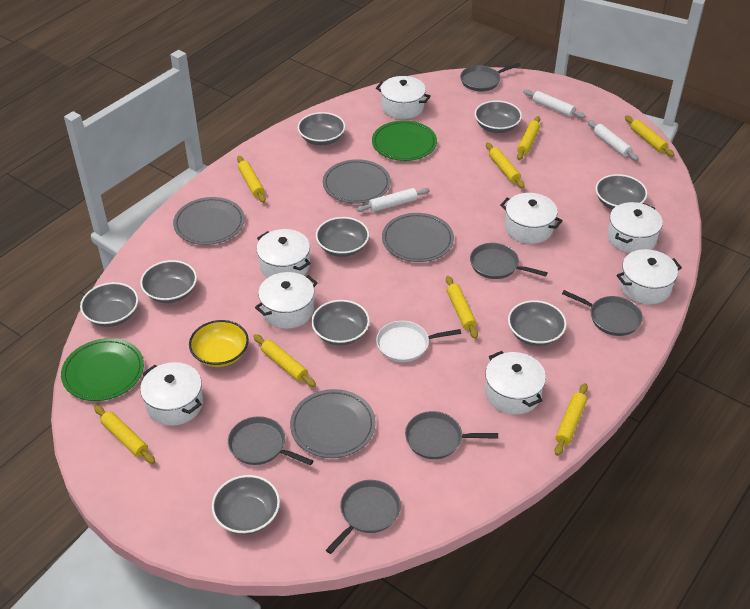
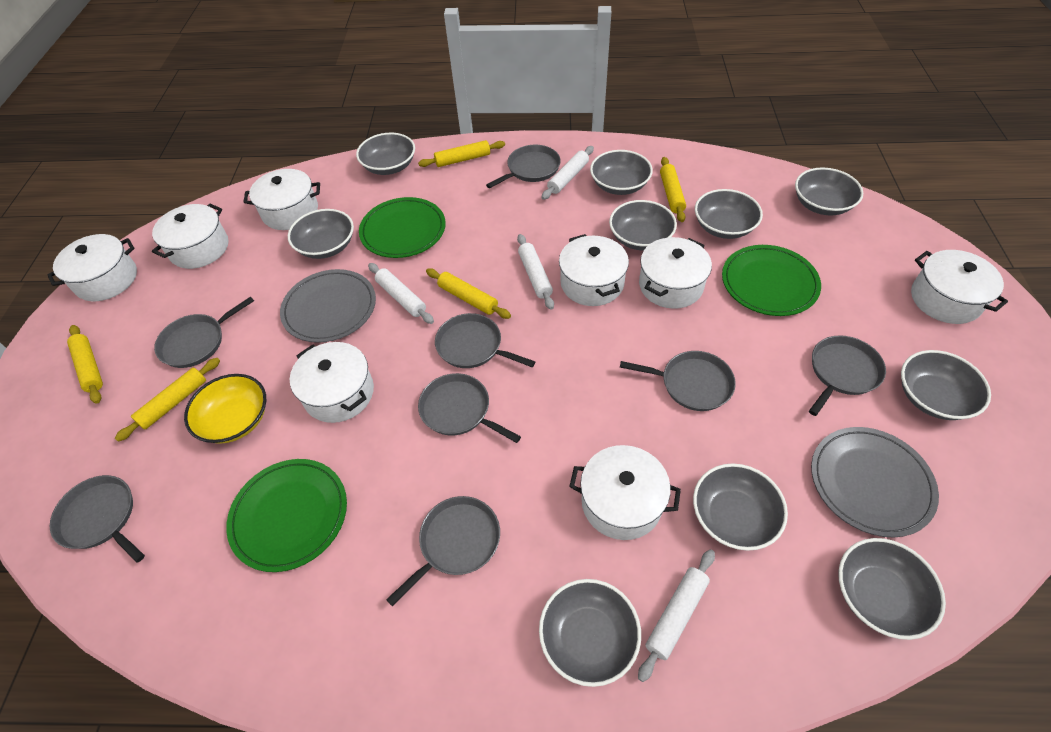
green plate: [61,338,144,401] [372,120,437,161] = 2 -> [226,459,347,572] [359,197,446,258] [722,245,821,316] = 3
grey bowl: [80,282,138,327] [140,260,197,303] [212,475,280,534] [298,112,345,145] [311,300,370,345] [316,217,369,257] [475,100,522,133] [508,300,567,346] [595,174,648,210] = 9 -> [288,209,354,259] [356,133,415,175] [539,579,641,687] [590,150,653,195] [609,200,677,250] [693,463,788,551] [695,189,763,239] [795,168,863,215] [839,538,946,640] [901,350,991,420] = 10
grey pan: [228,416,313,465] [326,480,401,554] [405,411,498,459] [460,63,521,91] [470,243,548,279] [562,290,643,336] = 6 -> [50,475,145,563] [154,296,254,368] [386,496,500,606] [418,373,521,443] [435,313,535,368] [486,145,561,188] [620,351,736,411] [809,335,886,416] = 8
grey plate: [173,197,245,245] [290,389,376,458] [323,159,391,204] [382,213,454,262] = 4 -> [280,269,376,343] [811,427,939,537] = 2
white pan: [376,321,461,362] = 1 -> none = 0
white rolling pin: [356,188,430,212] [523,89,585,118] [588,120,639,161] = 3 -> [368,263,434,324] [517,234,554,310] [541,146,594,200] [638,549,715,682] = 4
yellow rolling pin: [94,405,155,464] [237,156,266,203] [253,334,316,387] [446,276,478,339] [486,143,525,189] [517,116,540,160] [554,383,588,456] [625,115,674,157] = 8 -> [67,325,103,404] [115,358,220,442] [418,140,505,167] [426,269,511,319] [660,157,686,222] = 5

